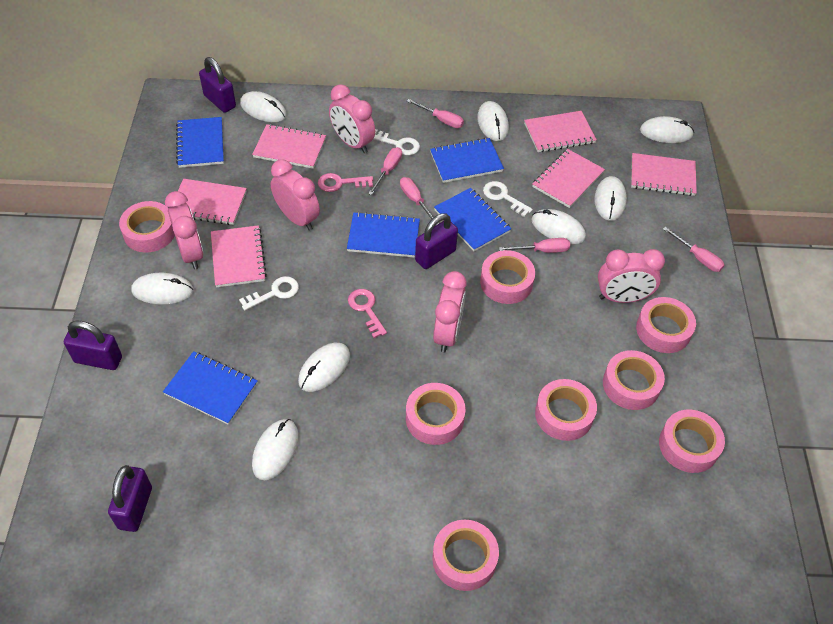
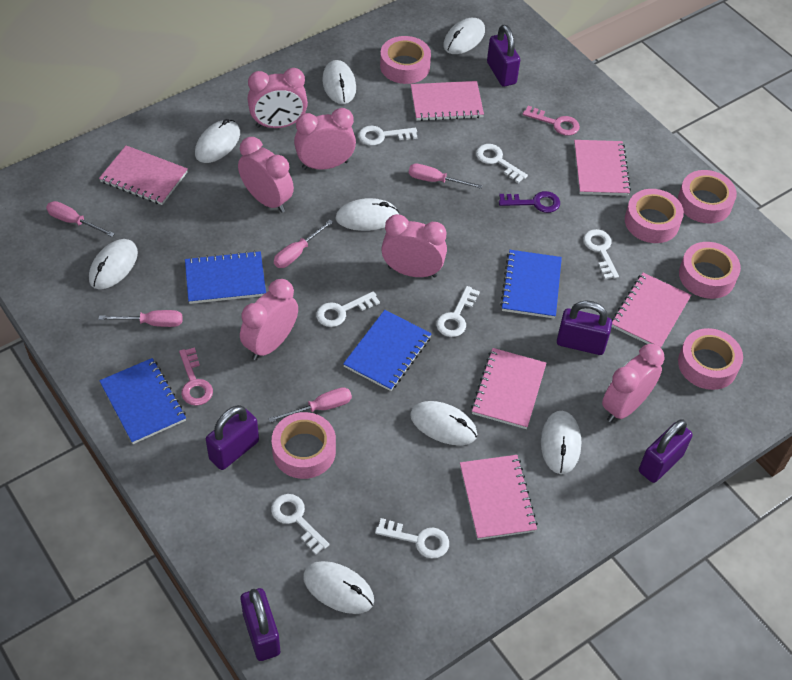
blue notebook: [163,351,257,425] [176,117,224,168] [347,212,420,258] [430,138,504,183] [434,188,511,251] = 5 -> [99,358,186,444] [185,251,266,304] [343,310,432,391] [500,250,562,319] = 4
pink clock: [165,191,203,269] [271,159,320,231] [329,84,375,153] [433,271,467,352] [598,249,665,303] = 5 -> [238,137,294,213] [240,279,298,360] [248,68,308,128] [294,108,356,170] [381,214,447,278] [602,344,665,422] = 6
pink tape: [119,201,175,252] [406,383,466,445] [432,519,499,591] [480,250,535,304] [535,379,597,441] [603,350,665,410] [636,297,696,353] [659,410,725,473] = 8 -> [272,412,336,479] [380,36,431,84] [625,189,684,243] [678,170,737,224] [678,328,743,390] [679,242,741,299] = 6
purple key: none = 0 -> [499,191,560,213] = 1
purple padlock: [64,321,122,370] [108,465,152,532] [199,57,236,113] [415,213,458,269] = 4 -> [206,405,259,470] [241,588,280,661] [487,25,520,87] [557,300,612,355] [639,419,693,483] = 5
white key: [239,276,299,311] [373,129,420,155] [483,181,533,217] = 3 -> [271,494,330,555] [316,291,380,327] [358,126,418,146] [375,518,449,559] [436,286,480,337] [476,144,528,183] [583,229,619,279] = 7

